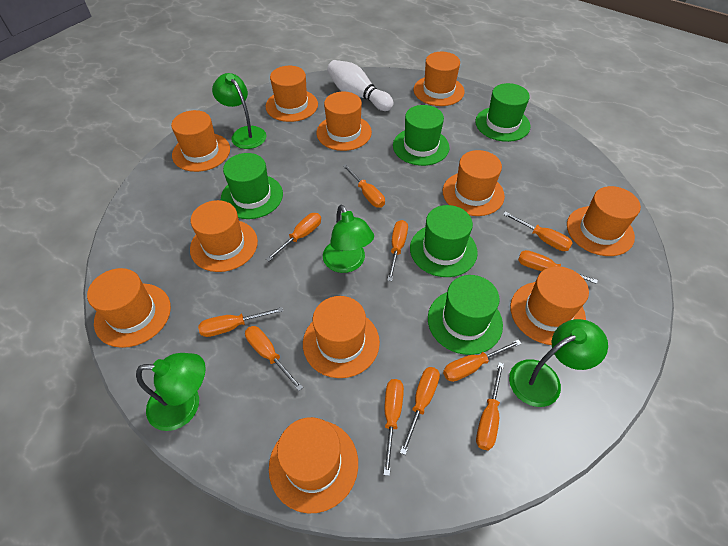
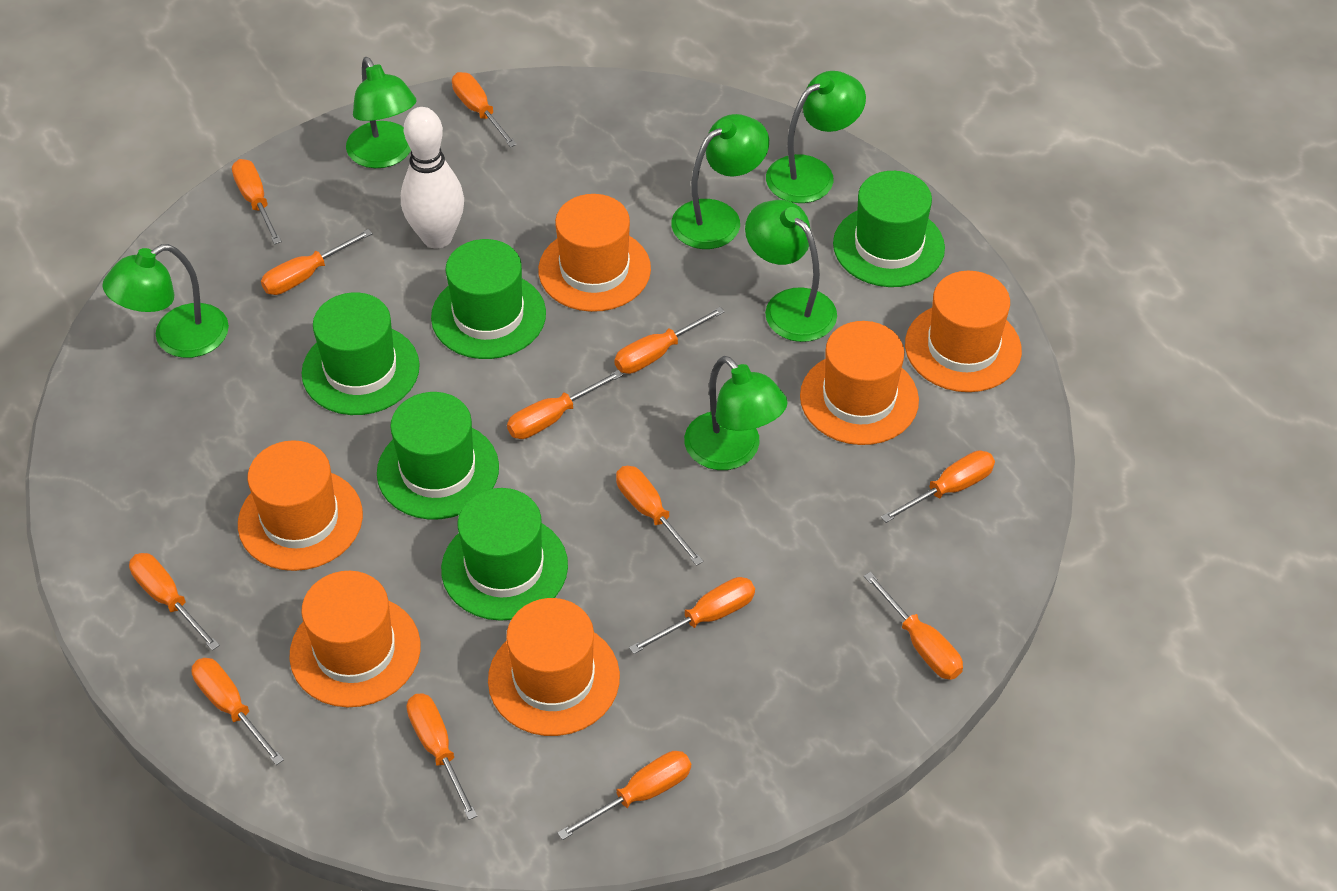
green lamp: [136,353,206,431] [212,73,267,149] [323,205,374,273] [509,319,608,407] = 4 -> [103,244,229,358] [346,57,416,168] [671,114,769,249] [684,356,788,470] [745,200,837,342] [766,71,866,203] = 6
orange hat: [87,268,171,348] [171,110,230,172] [190,200,258,272] [265,66,318,122] [269,417,358,513] [303,296,380,378] [317,91,372,151] [413,52,464,106] [443,150,505,216] [510,266,589,345] [567,186,641,256] = 11 -> [238,440,363,571] [289,571,420,707] [488,598,620,736] [538,194,651,312] [800,321,919,445] [905,271,1022,392] = 6
orange screwdriver: [198,307,283,337] [245,326,303,391] [266,213,321,261] [343,164,385,208] [383,379,404,476] [387,220,408,281] [400,367,440,455] [443,339,522,382] [476,362,504,451] [503,212,573,251] [518,250,598,284] = 11 -> [129,553,220,651] [191,658,284,765] [232,159,282,244] [261,229,373,295] [407,693,477,820] [452,72,517,147] [507,370,623,439] [557,751,691,840] [614,307,725,374] [616,466,703,566] [629,577,755,654] [864,572,963,680] [881,450,995,523] = 13

